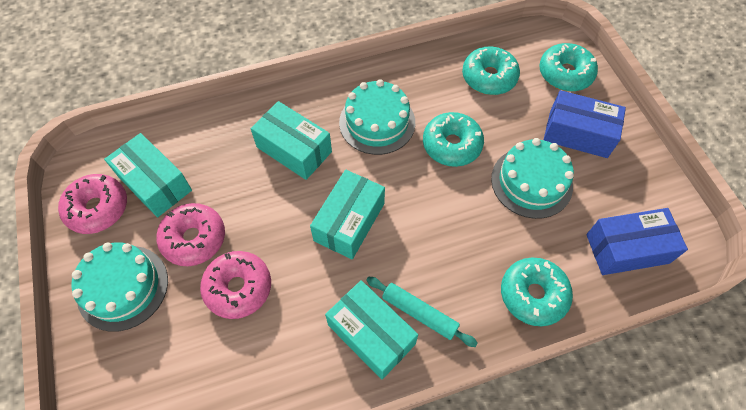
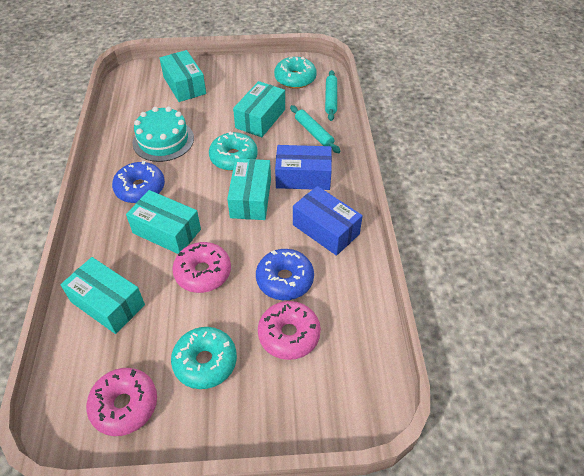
blue donut: none = 0 -> [112,161,165,203] [256,249,314,300] = 2
turquoise box: [104,133,192,217] [251,101,332,180] [310,170,385,259] [325,280,418,379] = 4 -> [60,257,145,334] [126,190,201,254] [160,50,206,102] [227,158,271,220] [233,81,285,138] = 5
turquoise cake: [71,243,168,332] [339,79,415,155] [491,138,574,219] = 3 -> [133,107,194,162] = 1
turquoise donut: [423,112,484,167] [462,46,520,95] [501,258,573,326] [539,43,598,91] = 4 -> [171,327,237,389] [209,132,258,171] [274,57,317,89] = 3
turquoise rolling pin: [366,277,478,347] = 1 -> [290,105,340,153] [325,70,337,121] = 2

